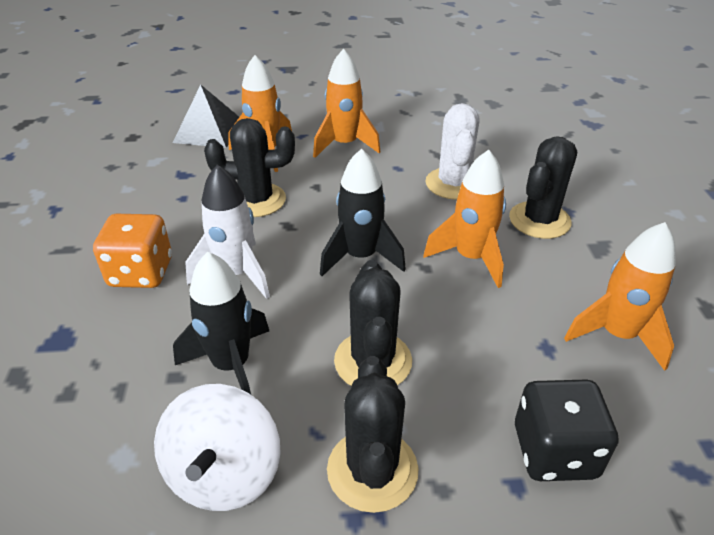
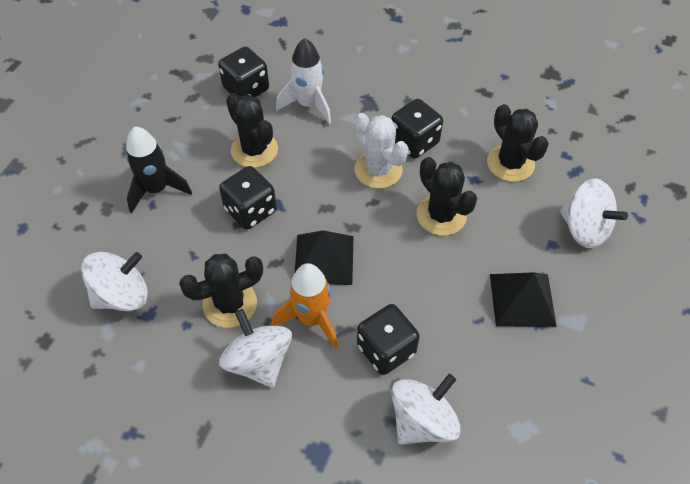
black dice: [515,380,618,481] = 1 -> [218,46,269,97] [219,166,277,230] [357,304,420,375] [391,99,443,159] = 4
black pyramid: [173,85,239,148] = 1 -> [294,230,354,285] [490,272,557,327] = 2
black rocket: [173,252,269,395] [320,148,406,276] = 2 -> [126,126,192,213] = 1
orange dice: [93,214,172,288] = 1 -> none = 0
orange rocket: [228,55,292,172] [313,48,380,158] [423,150,506,288] [564,222,676,371] = 4 -> [272,263,338,349] = 1
white spinning top: [154,384,281,511] = 1 -> [81,252,148,311] [219,309,292,388] [391,374,461,444] [560,179,628,248] = 4

